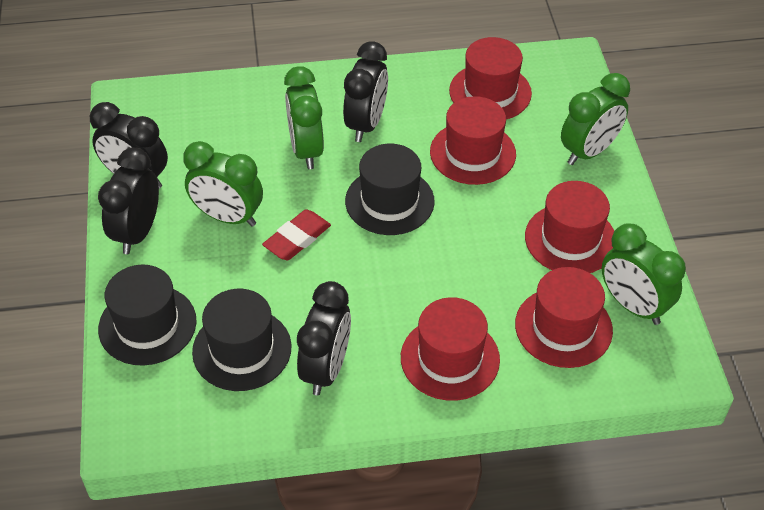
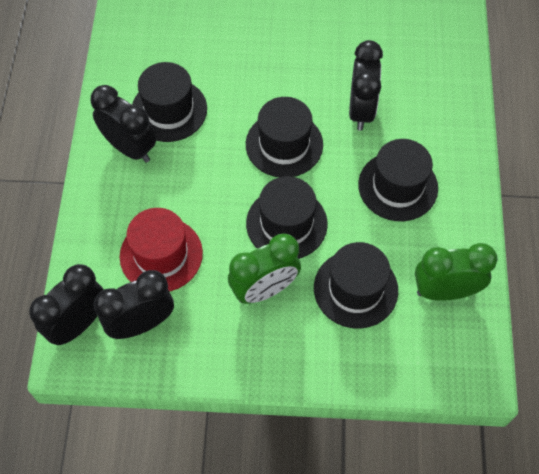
black hat: [98,265,197,365] [192,289,291,391] [345,144,435,235] = 3 -> [132,62,207,142] [246,97,323,177] [246,176,328,259] [314,242,398,329] [358,139,438,221] = 5
green clock: [183,141,263,227] [284,66,324,169] [561,73,630,165] [602,223,686,325] = 4 -> [228,234,301,304] [415,243,498,301] = 2
red eraser: [262,209,331,260] = 1 -> none = 0
red hat: [401,297,500,401] [430,96,516,185] [449,37,532,119] [515,267,613,368] [525,181,614,273] = 5 -> [120,208,203,292] = 1

